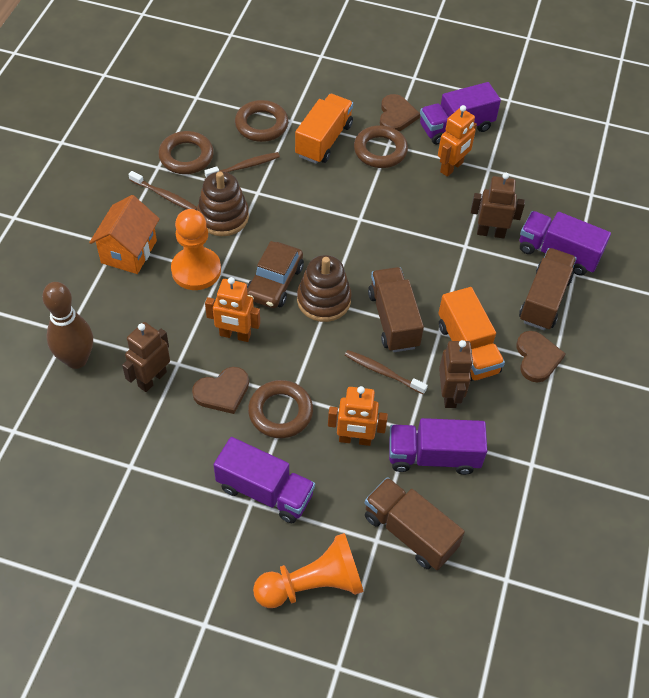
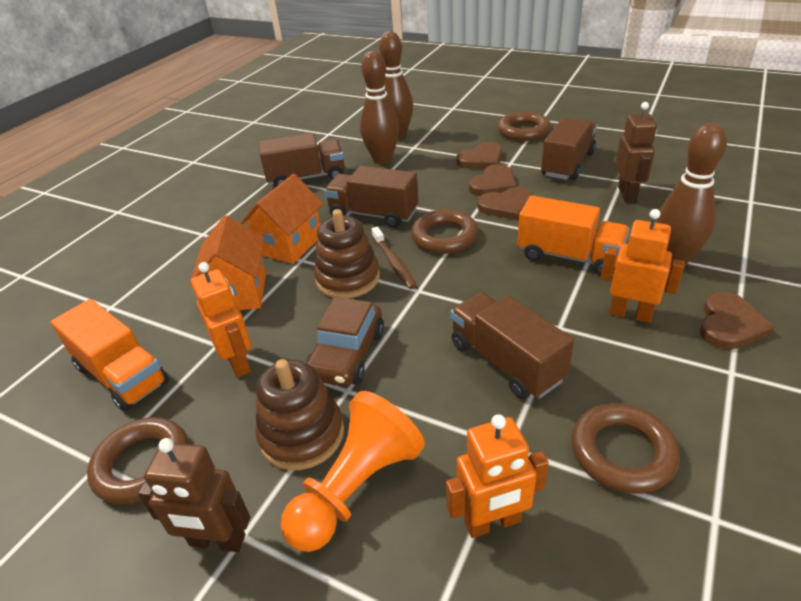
brown bowling pin: [42,282,93,369] = 1 -> [360,51,399,164] [379,31,413,139] [656,123,727,266] = 3
brown heart: [192,367,249,414] [380,94,420,131] [516,331,566,382] = 3 -> [456,142,502,169] [469,164,517,196] [477,187,534,220] [700,292,775,349] = 4
brown robot: [122,322,170,392] [439,340,473,408] [471,173,525,239] = 3 -> [138,438,250,552] [616,102,657,202] = 2
brown toothbrush: [128,171,197,210] [204,152,280,177] [345,350,428,395] = 3 -> [372,227,417,289] = 1
brown truck: [365,477,465,570] [368,267,424,352] [519,248,577,330] = 3 -> [259,133,345,187] [324,166,419,228] [450,292,574,399] [541,118,597,180] = 4
orange house: [89,195,159,274] = 1 -> [190,215,266,310] [240,174,323,264] = 2
orange pawn: [171,209,221,290] [253,533,364,608] = 2 -> [281,391,425,552] = 1
purple truck: [213,437,315,523] [389,418,487,475] [420,82,501,145] [520,211,611,276] = 4 -> none = 0

